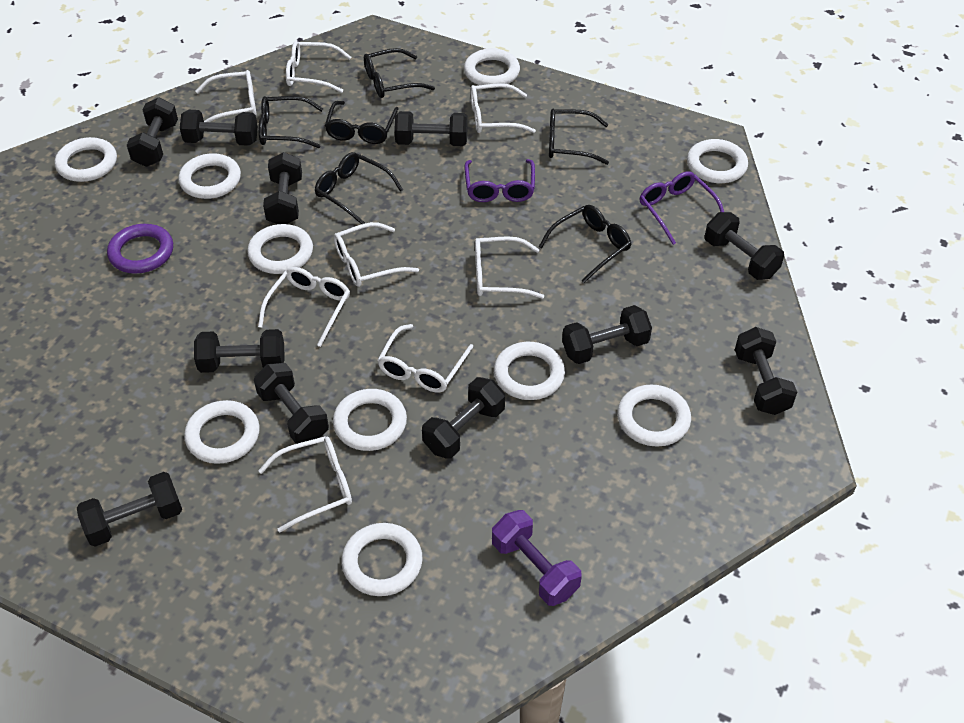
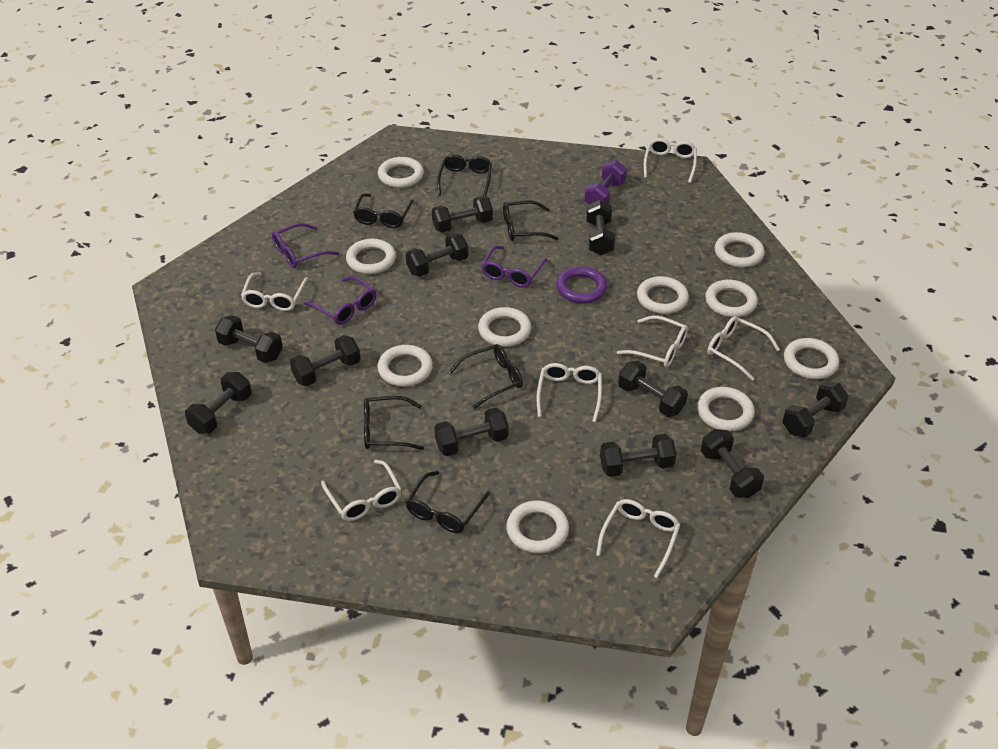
purple glasses: [465,159,535,202] [640,171,724,245] = 2 -> [272,223,339,268] [304,276,376,325] [481,246,548,287] = 3
white glasses: [196,70,256,122] [258,267,350,347] [258,436,352,533] [286,41,351,93] [334,222,419,287] [378,324,473,393] [471,83,536,133] [475,236,544,299] = 8 -> [241,272,308,311] [321,460,402,521] [537,363,602,422] [596,499,680,578] [617,316,688,367] [644,138,697,183] [707,316,780,381] = 7

